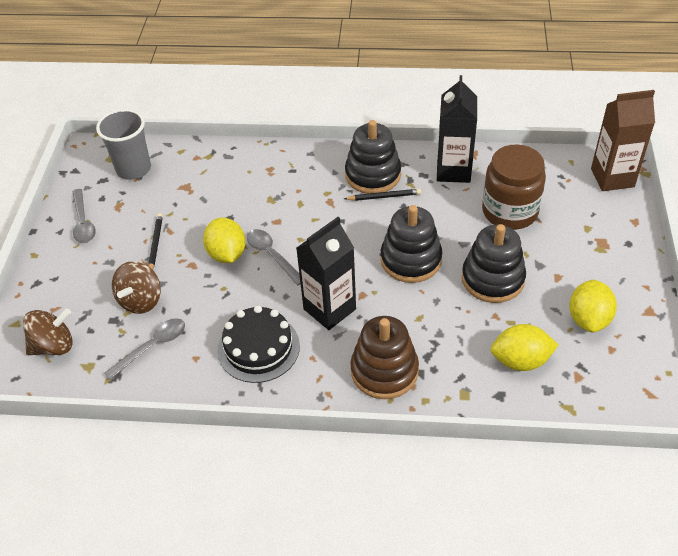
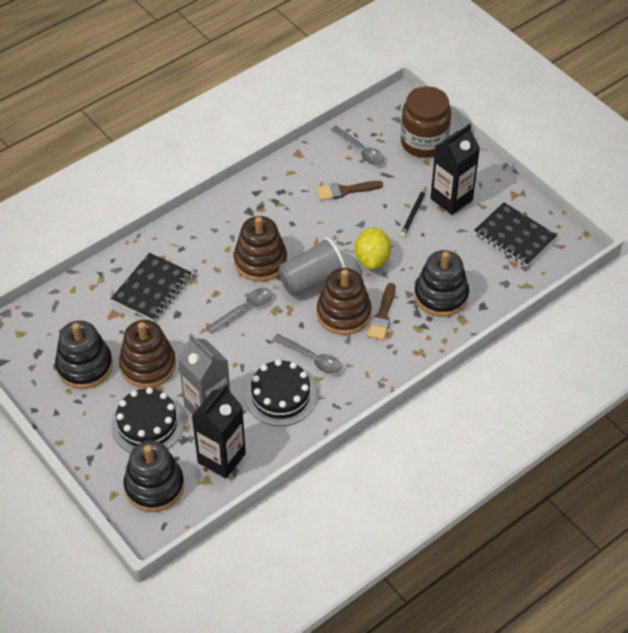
black cake: [218,305,300,383] = 1 -> [111,387,184,453] [245,359,317,426] = 2
black notebook: none = 0 -> [111,253,192,321] [474,202,557,266] = 2
black pencil: [148,213,163,270] [344,189,421,201] = 2 -> [400,187,426,237] = 1
brown brush: none = 0 -> [316,181,383,201] [367,283,395,340] = 2
brown carton: [591,90,655,191] = 1 -> none = 0
brown spinning top: [23,308,73,355] [112,261,161,314] = 2 -> none = 0
brown stacking toy: [350,316,419,399] = 1 -> [119,320,176,388] [234,216,287,282] [317,268,372,335] = 3
grey carton: none = 0 -> [178,334,230,415] = 1
yellow lemon: [203,218,246,263] [491,324,558,371] [569,280,617,332] = 3 -> [355,227,391,269] = 1

